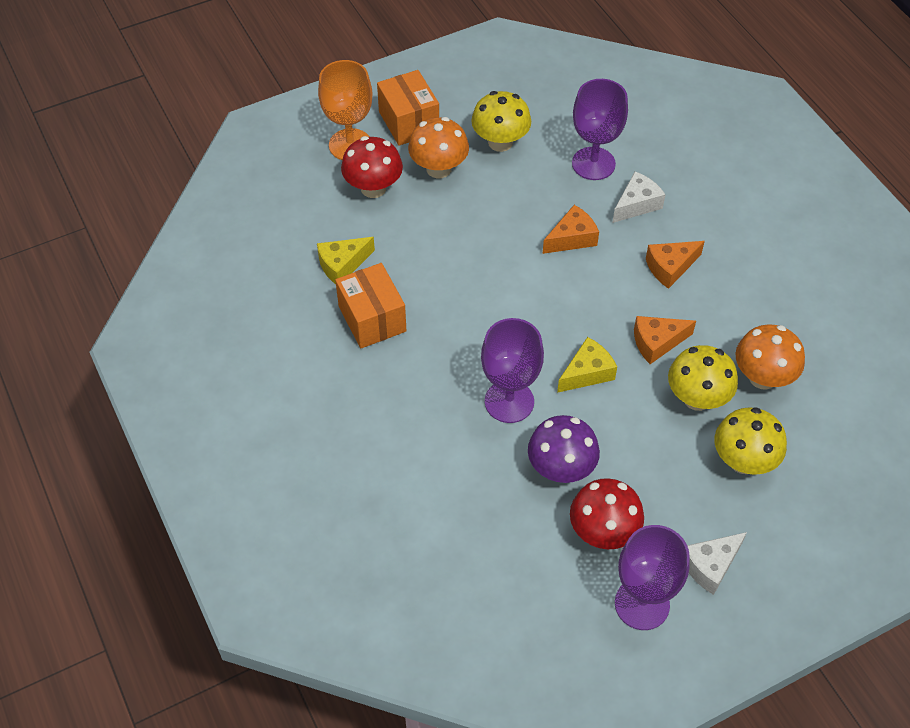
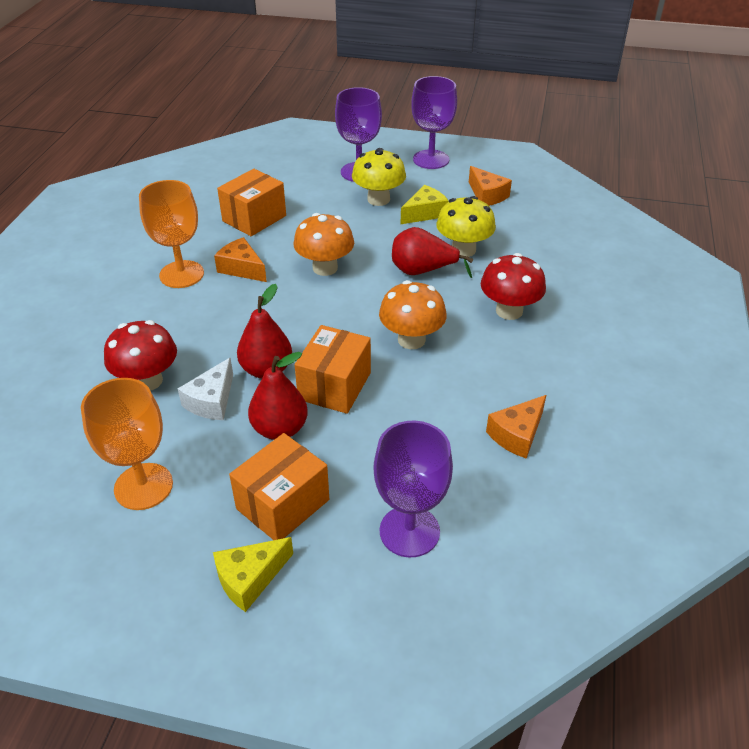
orange box: [335,263,406,348] [377,70,439,146] = 2 -> [217,169,286,236] [229,433,329,540] [295,325,371,414] = 3
orange goblet: [318,60,372,160] = 1 -> [81,378,173,510] [139,180,204,288] = 2
purple mushroom: [528,415,600,483] = 1 -> none = 0
red pear: none = 0 -> [237,284,292,379] [248,352,308,440] [392,227,473,278] = 3
white cheese: [612,172,666,223] [687,532,747,595] = 2 -> [178,358,233,420] = 1
yellow mushroom: [471,91,531,152] [668,345,738,411] [714,407,787,475] = 3 -> [352,148,406,206] [436,196,496,257] = 2

